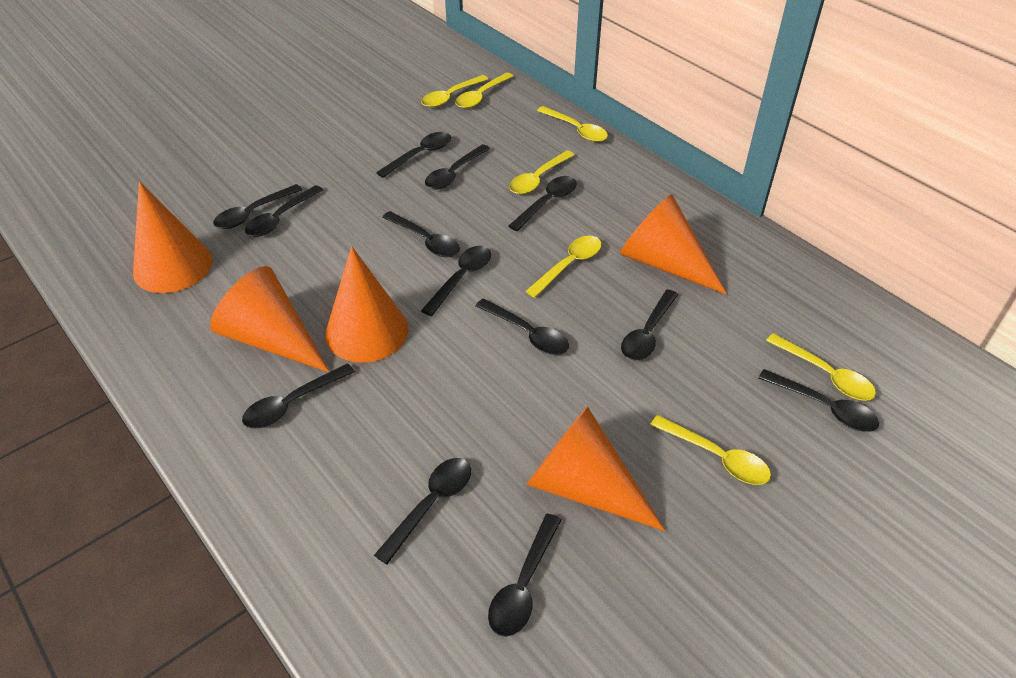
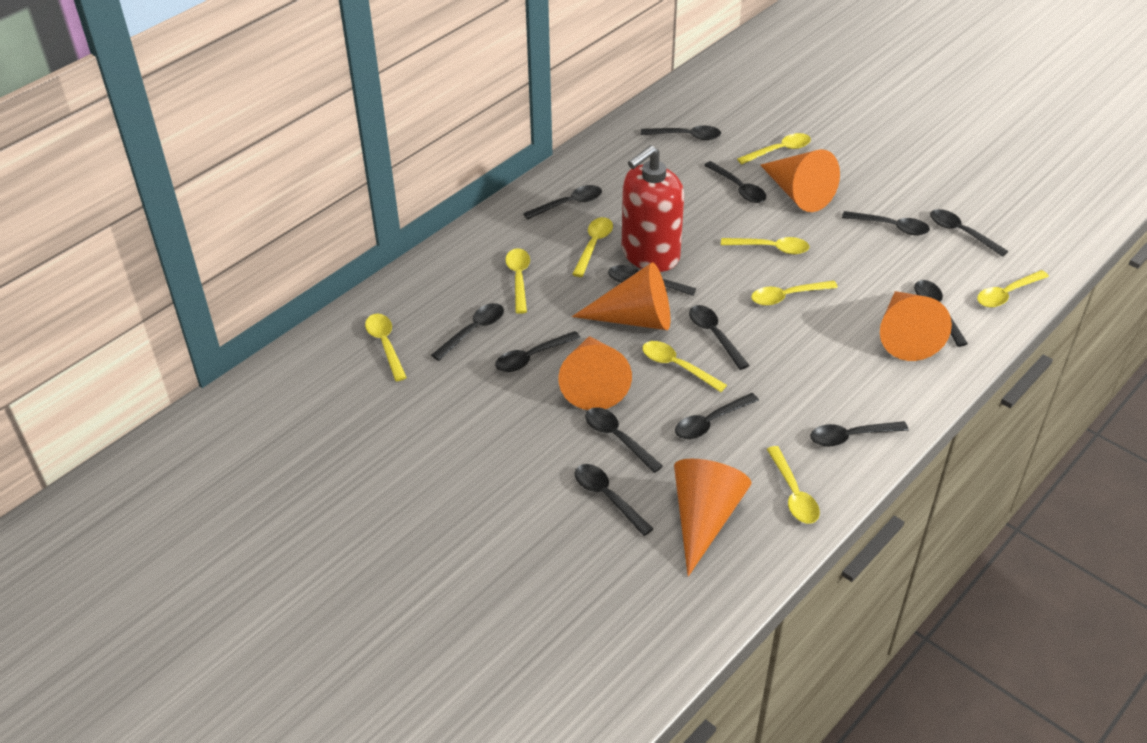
black spoon: [213,184,302,229] [242,363,355,429] [245,185,323,237] [374,458,471,565] [376,132,451,178] [382,211,460,257] [421,246,491,316] [425,144,490,189] [476,298,569,355] [488,513,561,637] [509,176,577,231] [621,289,678,361] [758,369,879,432] = 13 -> [431,303,504,361] [495,331,581,372] [523,185,602,220] [575,464,653,536] [585,407,663,473] [608,265,696,296] [641,126,721,140] [675,393,759,439] [689,305,750,370] [704,161,766,203] [810,421,908,447] [842,211,930,235] [914,280,968,347] [930,209,1008,257] = 14
red soap dispenser: none = 0 -> [622,145,684,272] = 1
yellow spoon: [421,75,489,108] [455,73,514,108] [509,150,574,194] [526,236,602,298] [537,106,608,142] [650,415,771,485] [766,333,876,401] = 7 -> [365,314,407,381] [505,248,530,314] [572,217,613,277] [642,341,727,392] [721,237,810,254] [737,133,811,165] [751,280,838,306] [767,446,820,524] [977,270,1049,307] = 9

